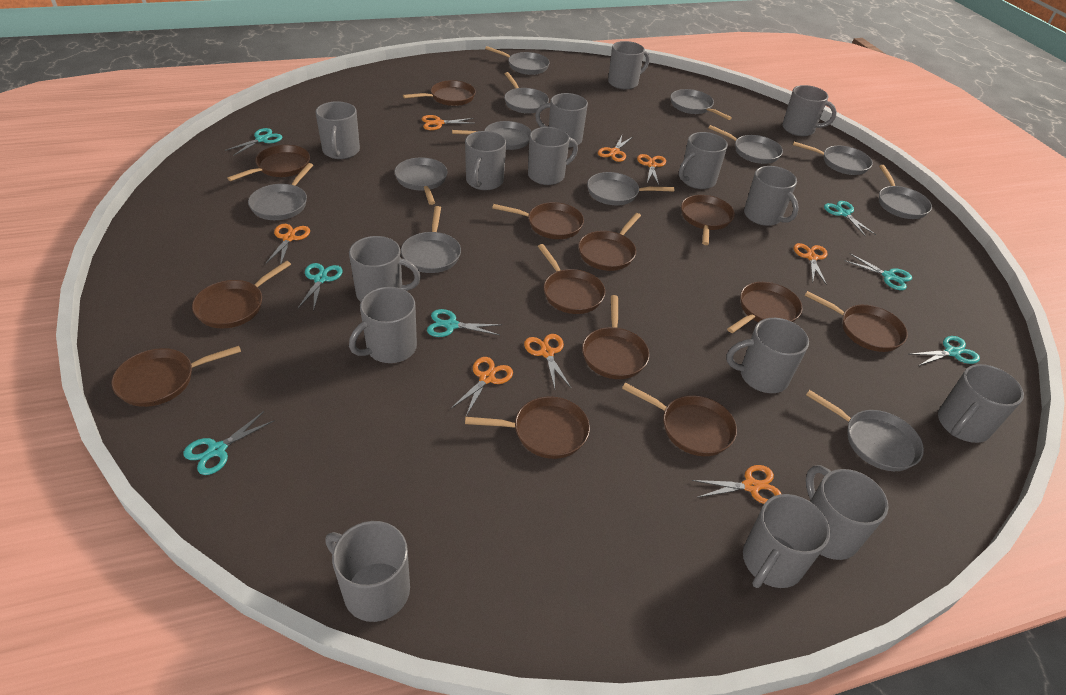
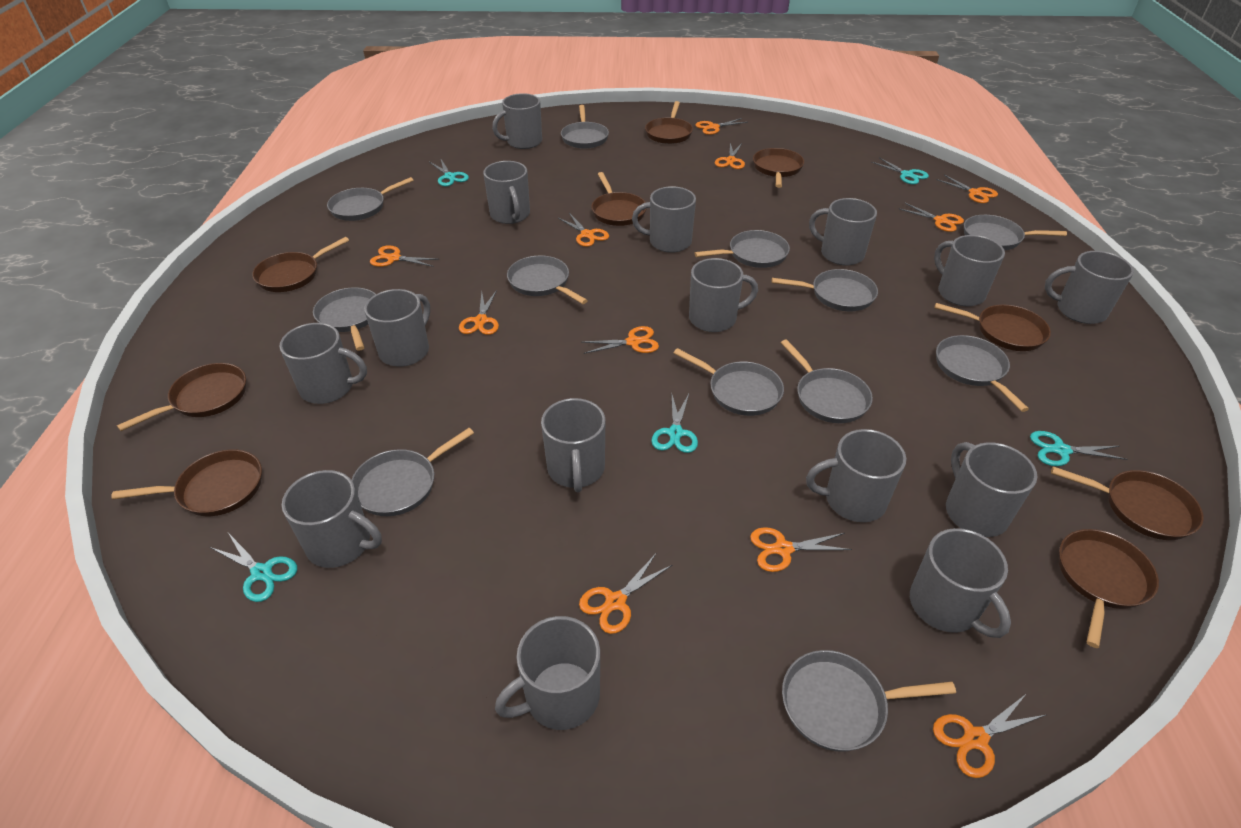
brown pan: [112,346,241,407] [192,261,291,328] [227,145,310,181] [403,80,476,106] [465,396,590,459] [492,202,584,239] [538,244,605,314] [578,213,641,271] [582,295,649,379] [622,383,737,456] [681,195,735,245] [727,282,802,333] [805,291,908,352] = 13 -> [111,450,262,516] [117,363,246,431] [252,237,349,292] [591,172,647,226] [645,101,693,144] [753,148,804,188] [934,303,1051,351] [1051,466,1203,540] [1059,529,1159,648] = 9
orange scissors: [265,224,310,265] [422,115,475,130] [451,357,513,416] [524,334,571,389] [598,136,632,162] [637,154,666,185] [692,465,781,504] [794,243,828,285] = 8 -> [370,245,438,267] [459,290,499,335] [558,213,609,247] [579,554,672,634] [583,326,659,354] [695,118,747,135] [715,143,745,169] [750,527,852,572] [898,202,964,232] [933,694,1046,778] [936,175,998,203] = 11
turquoise scissors: [183,411,275,475] [225,128,282,156] [298,263,343,311] [427,309,502,337] [824,201,876,236] [845,254,912,290] [911,336,980,366] = 7 -> [210,533,297,602] [429,159,469,186] [651,392,698,453] [872,157,929,184] [1030,431,1127,466] = 5

